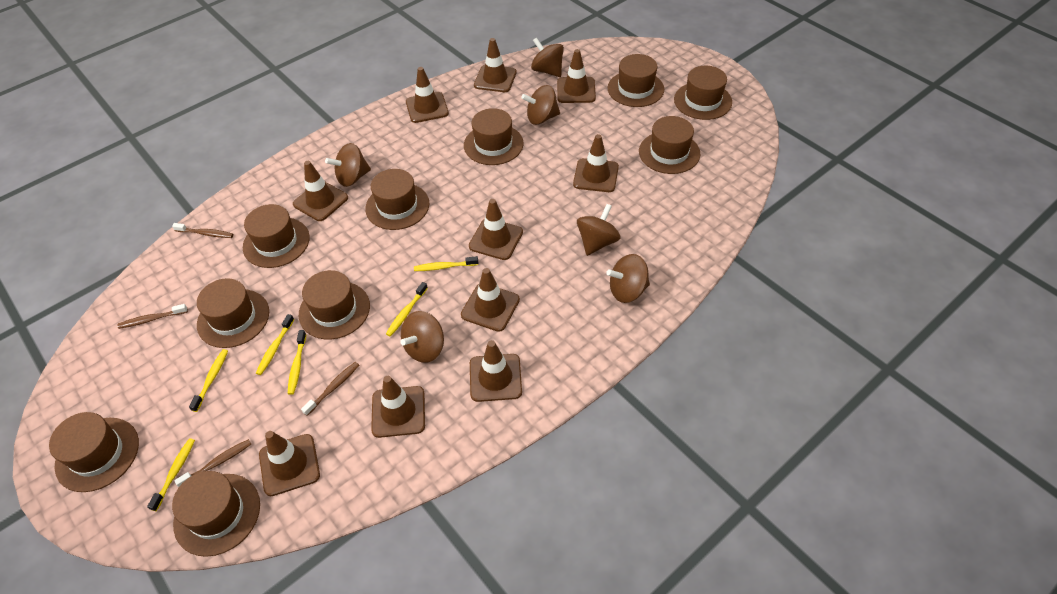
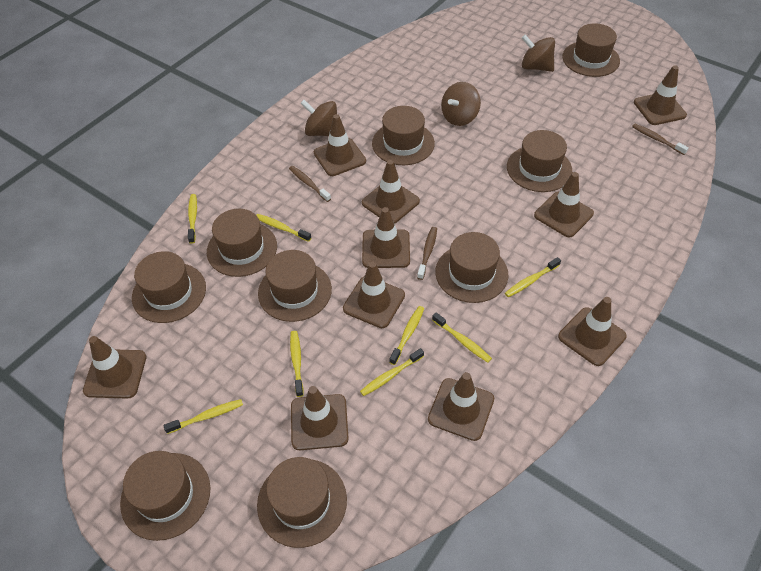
brown hat: [49,412,139,492] [172,471,260,557] [197,278,269,348] [243,204,310,268] [299,270,370,340] [365,169,429,230] [464,108,524,165] [608,54,664,107] [639,116,701,174] [674,66,732,120] = 10 -> [120,451,210,541] [132,251,206,323] [207,209,277,277] [257,457,347,548] [258,250,332,322] [372,106,435,165] [435,232,508,303] [507,130,572,192] [562,23,620,77] = 9
brown spinning top: [325,143,371,187] [400,311,444,363] [521,85,560,125] [531,38,564,77] [577,204,621,256] [606,254,650,303] = 6 -> [300,100,337,136] [441,82,481,126] [522,35,555,72] = 3
brown toothbrush: [117,304,188,329] [172,223,233,238] [174,439,251,487] [301,362,359,416] = 4 -> [289,166,331,202] [417,227,437,280] [632,124,689,155] = 3
yellow toothbrush: [147,438,195,511] [189,349,228,412] [256,314,294,375] [288,330,306,395] [386,282,428,337] [414,256,478,271] = 6 -> [163,399,243,434] [188,194,197,244] [256,214,311,242] [290,331,304,397] [360,348,424,396] [389,306,424,365] [432,312,492,363] [505,257,561,297] = 8

